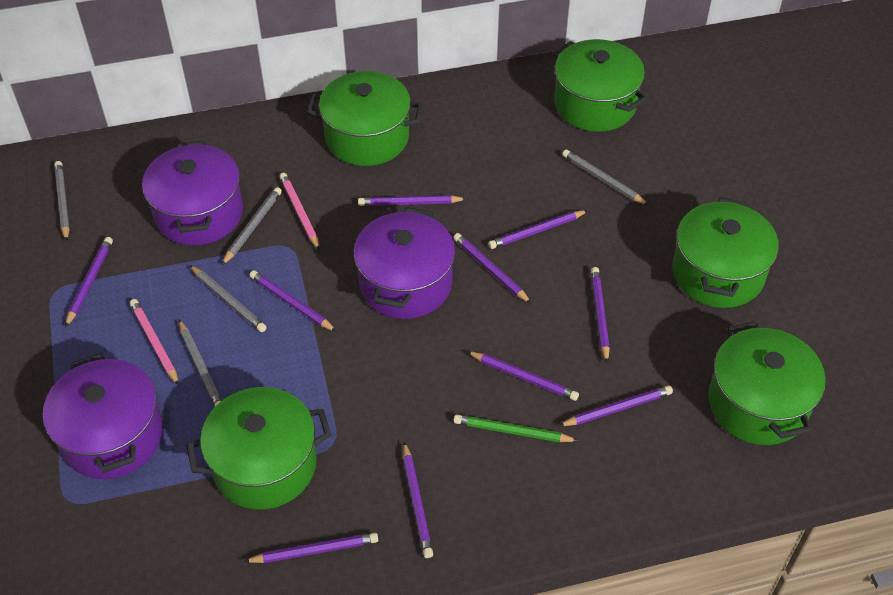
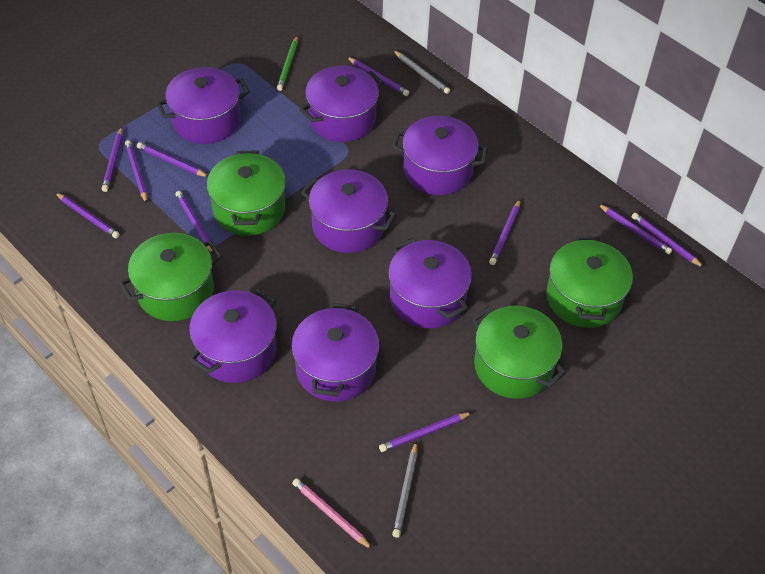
green pot: [186,387,331,510] [307,71,423,166] [552,39,647,132] [672,197,779,308] [708,321,826,445] = 5 -> [119,233,222,321] [207,150,286,236] [472,306,566,399] [546,236,633,328] = 4
grey pencil: [54,161,70,242] [179,320,222,407] [190,265,267,332] [221,187,282,266] [562,149,649,206] = 5 -> [392,441,417,538] [393,50,450,94] = 2
pink pencil: [130,299,179,386] [279,173,320,251] = 2 -> [292,478,373,550] = 1
purple pot: [43,353,163,479] [142,141,243,246] [354,207,455,319] = 3 -> [156,67,250,144] [189,289,277,383] [291,303,379,402] [300,66,384,142] [301,169,397,253] [388,238,472,329] [392,116,488,195] = 7

